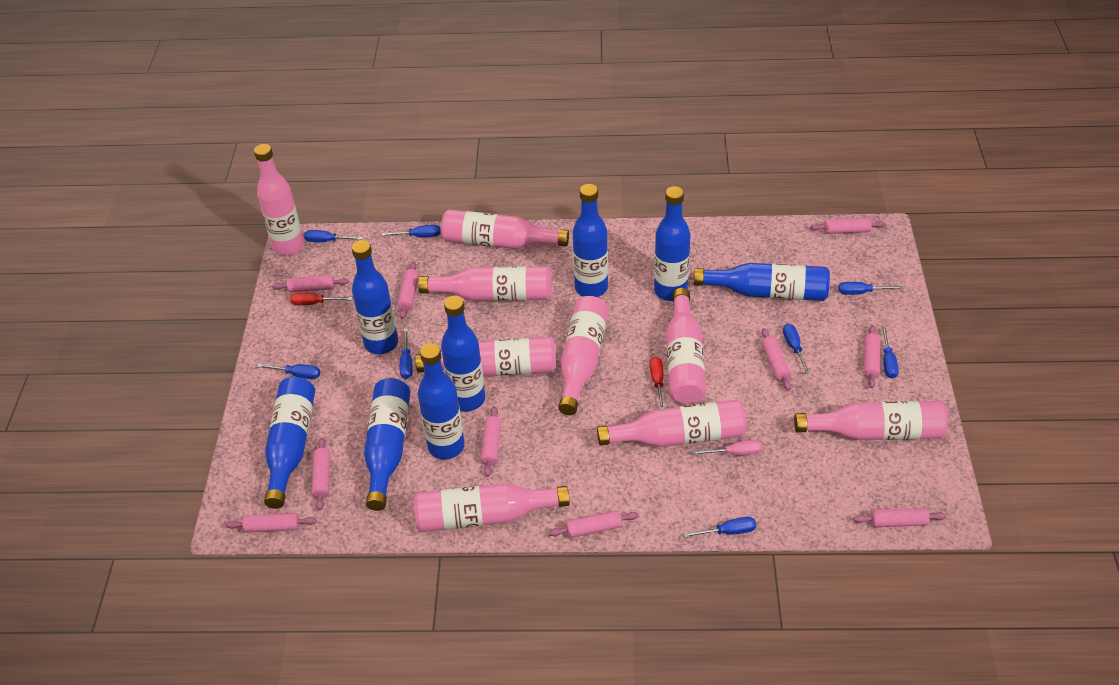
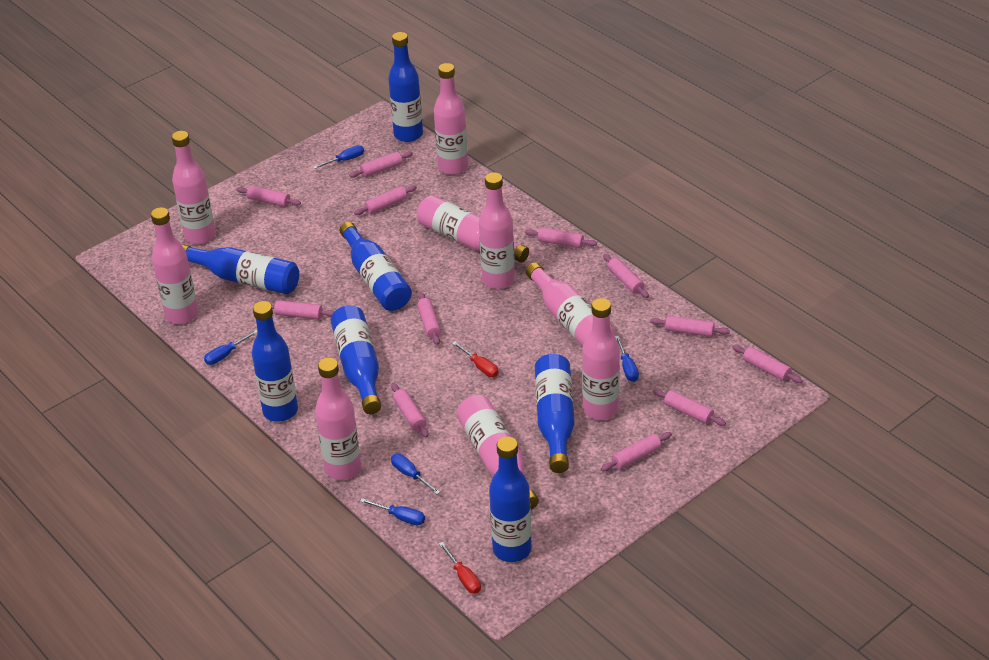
blue bottle: [264,377,315,509] [352,240,398,354] [364,378,410,511] [418,343,465,460] [441,296,485,411] [573,184,608,297] [654,186,691,301] [694,263,830,301] = 8 -> [182,244,299,294] [252,301,298,422] [331,305,381,414] [340,222,412,311] [388,32,423,142] [489,436,532,562] [535,354,575,473] = 7
blue screwdriver: [257,364,320,379] [304,230,363,242] [382,225,441,237] [400,329,413,379] [684,517,756,538] [783,324,810,374] [839,282,902,295] [882,327,899,378] = 8 -> [204,330,257,365] [313,145,364,169] [360,498,425,525] [391,454,440,494] [615,336,639,382] = 5
pink rolling pin: [226,513,317,533] [272,275,349,293] [312,438,330,510] [398,262,419,319] [481,406,501,477] [549,510,639,538] [762,328,791,391] [810,218,886,234] [853,508,947,527] [864,325,880,388] = 10 -> [236,186,301,207] [272,300,335,320] [349,151,413,178] [354,185,417,215] [391,383,428,438] [417,292,441,345] [525,227,597,248] [601,432,672,471] [603,254,649,298] [650,316,730,337] [653,389,726,426] [733,345,803,383] = 12
pink screwdriver: [692,440,762,455] = 1 -> none = 0

